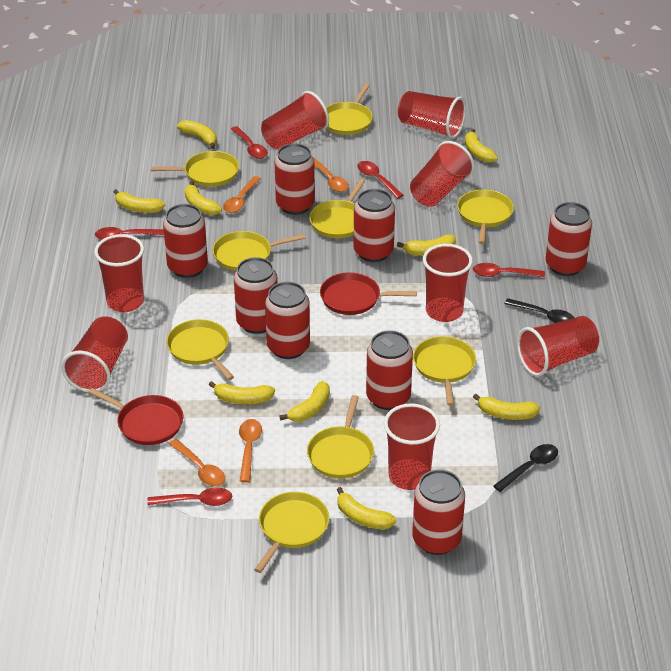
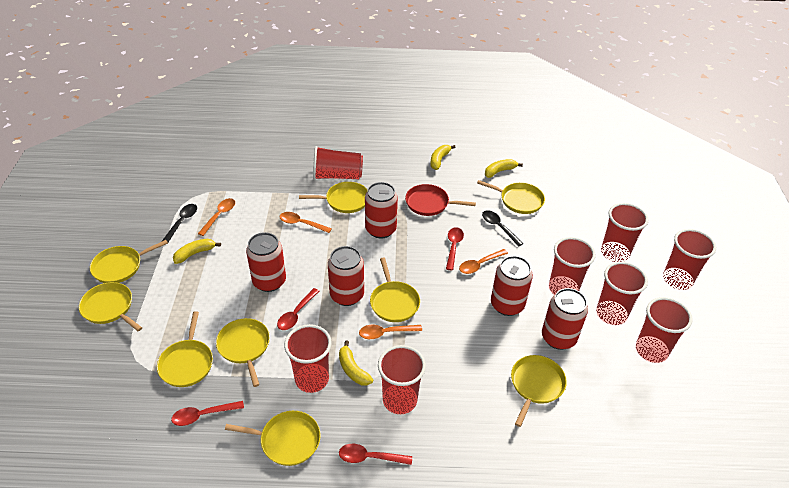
red can: [163,204,208,278] [234,257,278,334] [265,282,310,359] [275,143,315,215] [354,189,395,262] [366,330,413,410] [412,470,465,555] [546,202,592,276] = 8 -> [246,232,286,292] [328,246,364,306] [365,182,398,239] [491,256,533,316] [542,288,588,350] = 5
red pan: [88,388,183,445] [320,272,417,315] = 2 -> [405,184,476,216] = 1
red spoon: [95,227,164,240] [147,487,232,506] [231,126,268,159] [357,161,404,199] [473,263,545,277] = 5 -> [171,401,244,426] [277,288,320,330] [339,444,412,465] [446,227,464,271] = 4
yellow banana: [113,189,165,213] [177,120,217,149] [185,181,222,215] [209,381,275,404] [279,381,330,422] [337,487,397,530] [397,234,456,256] [465,129,498,163] [473,394,540,420] = 9 -> [173,238,221,264] [339,341,373,386] [430,145,456,170] [485,159,523,178] = 4

